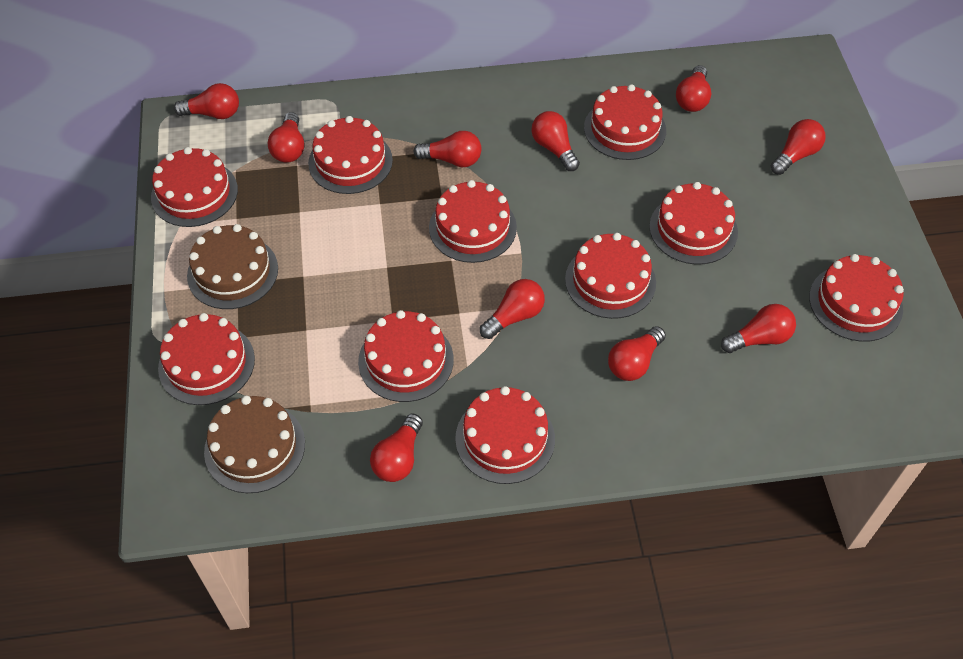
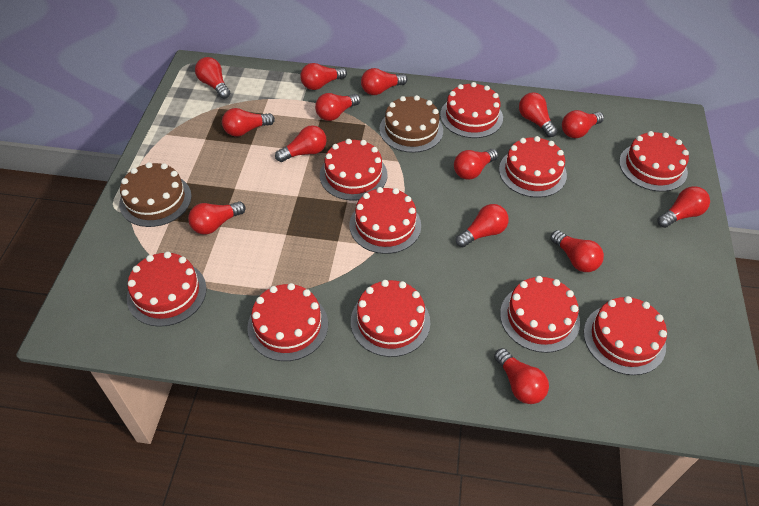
red light bulb: [174,83,239,119] [268,112,304,163] [370,413,423,482] [413,131,481,167] [480,279,545,339] [531,111,580,171] [608,326,666,381] [676,65,711,112] [721,304,796,353] [771,119,826,175] = 10 -> [188,201,246,234] [195,57,230,99] [222,108,275,137] [275,125,327,162] [300,63,347,90] [315,93,360,121] [361,68,407,95] [454,149,498,180] [456,204,509,247] [494,348,549,404] [519,92,558,137] [550,230,604,272] [562,110,604,138] [657,186,710,228] = 14

